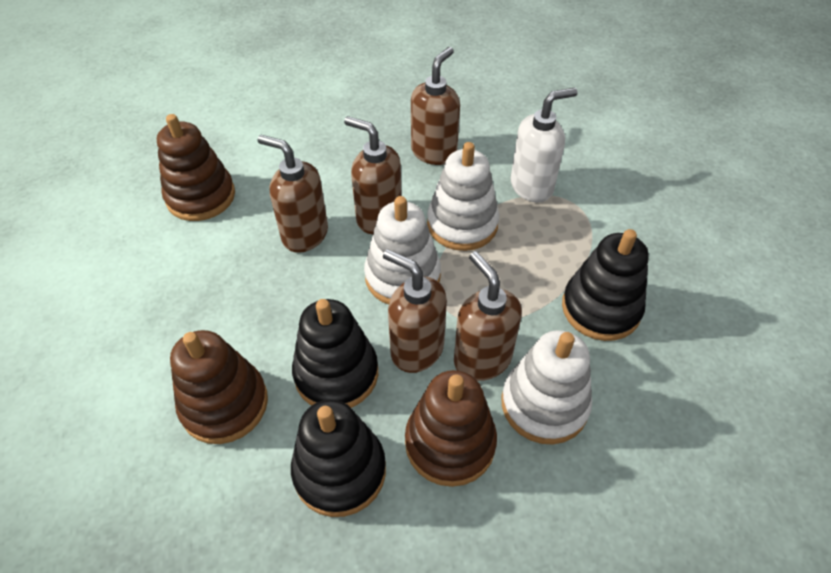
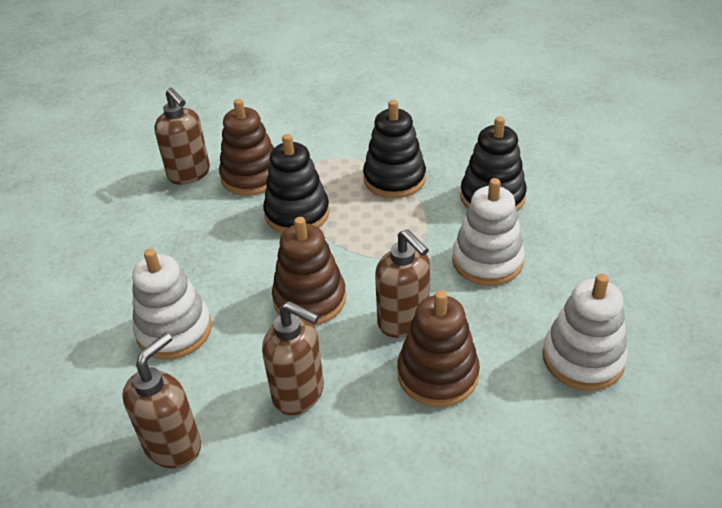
brown soap dispenser: [257,135,328,253] [344,116,402,234] [383,249,447,373] [411,47,460,165] [454,251,522,381] = 5 -> [122,333,201,469] [154,88,210,185] [262,301,324,415] [375,229,430,338] = 4
white soap dispenser: [511,88,578,203] = 1 -> none = 0

